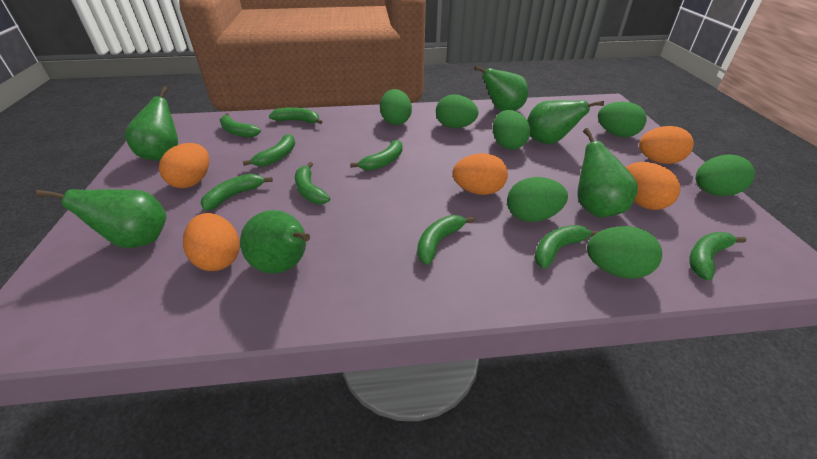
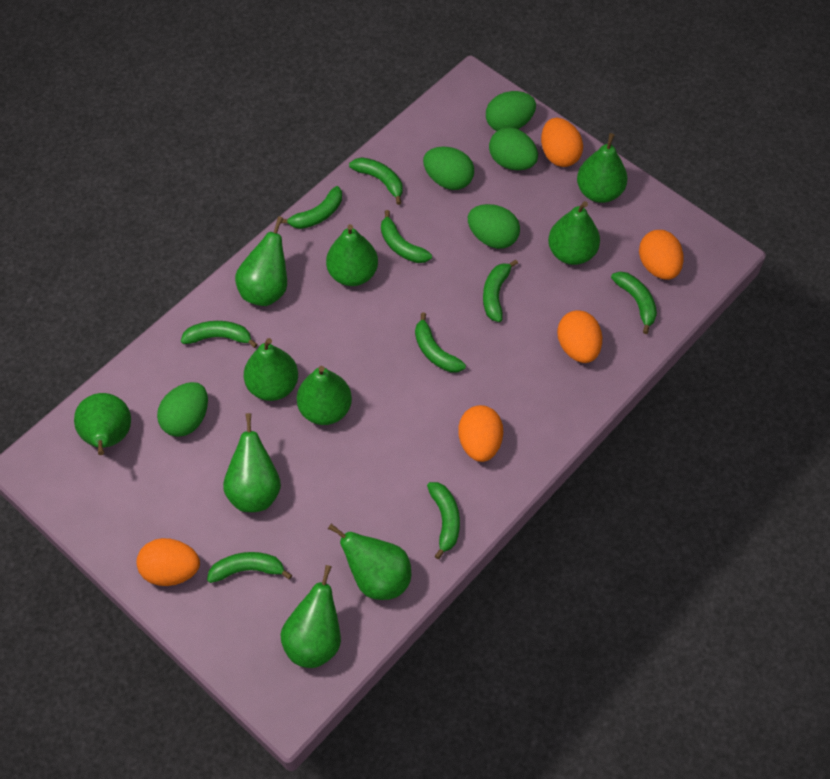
green egg: [380,89,412,125] [436,94,478,128] [493,110,530,150] [507,177,568,222] [587,226,662,279] [598,101,647,137] [696,155,755,196] = 7 -> [157,382,208,437] [423,146,474,190] [468,204,520,249] [486,91,536,131] [489,127,538,170] = 5
green pear: [36,189,166,248] [125,86,178,161] [240,210,310,274] [474,66,528,111] [527,100,604,144] [577,128,638,217] = 6 -> [74,393,131,455] [223,413,281,512] [235,216,287,306] [244,338,298,401] [281,565,341,668] [297,366,352,425] [326,224,378,286] [328,524,411,600] [548,201,600,265] [577,133,628,203] = 10

